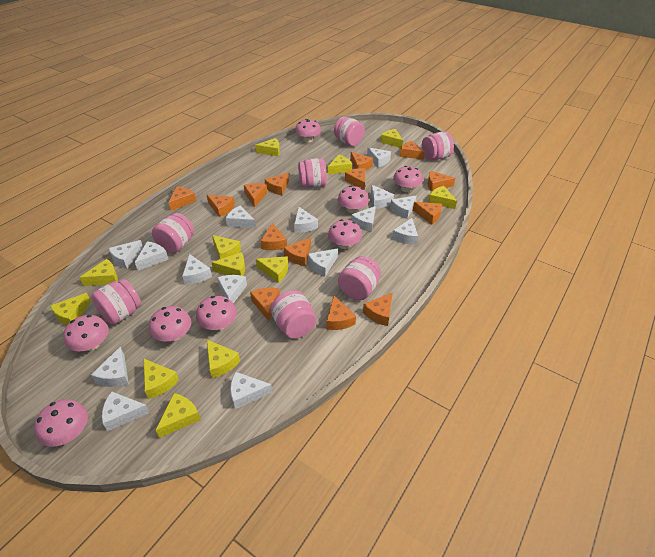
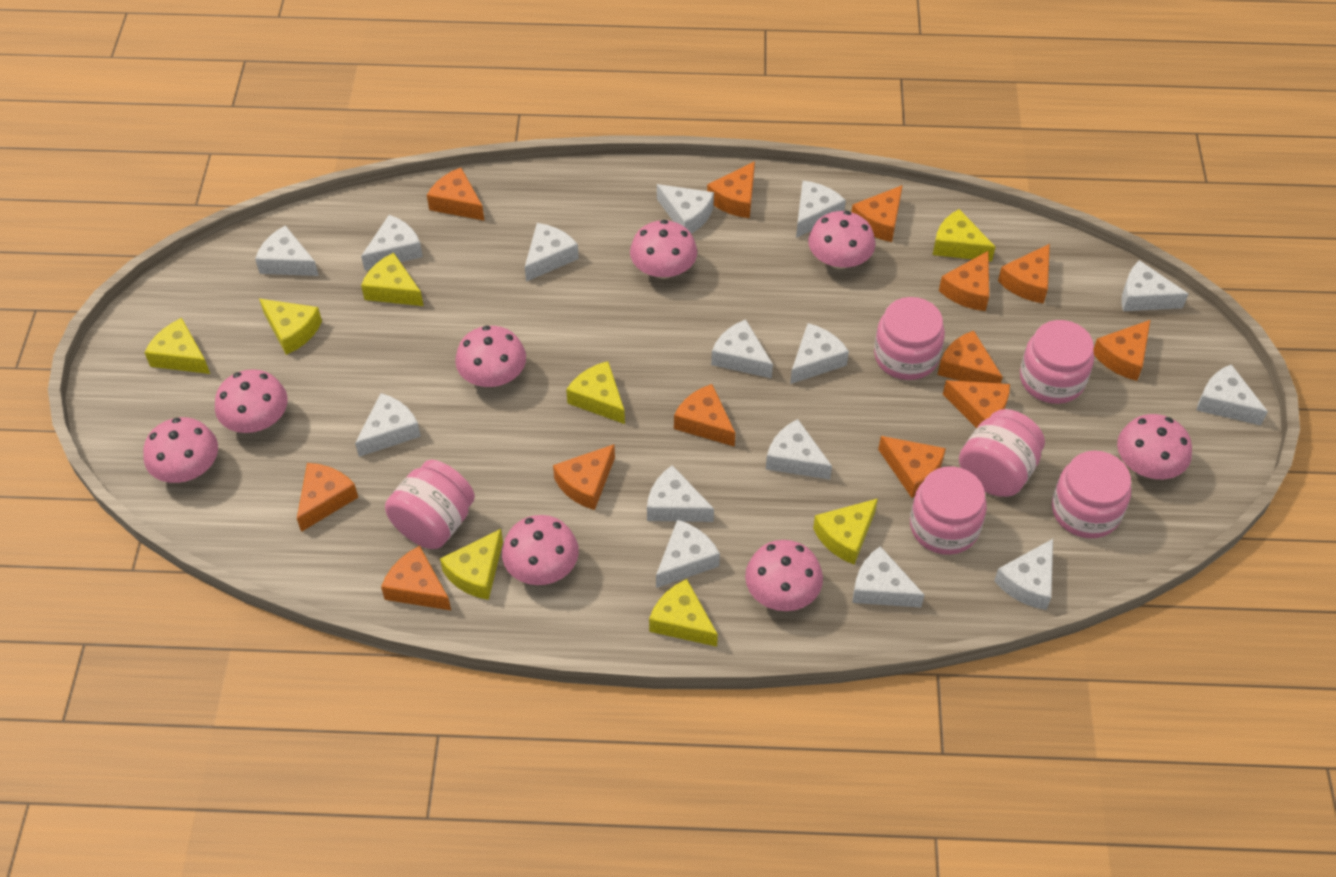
orange cheese: [169,186,196,211] [207,195,235,217] [244,183,267,207] [250,288,280,321] [261,223,287,250] [265,173,289,195] [284,237,311,266] [326,296,356,330] [345,168,365,190] [350,152,373,171] [363,292,393,326] [400,141,425,160] [413,202,442,225] [428,171,455,191] = 14 -> [297,463,358,532] [381,546,451,610] [427,168,484,221] [553,444,615,510] [674,384,735,447] [707,161,755,218] [852,185,903,242] [878,436,946,498] [937,331,1003,383] [939,251,989,311] [943,380,1010,428] [998,244,1050,304] [1093,320,1150,381] = 13
pink jar: [91,279,141,325] [152,213,194,253] [270,290,316,338] [298,158,327,188] [334,117,365,147] [338,256,381,300] [422,131,454,160] = 7 -> [385,460,475,549] [874,297,945,380] [910,466,987,555] [959,409,1045,497] [1020,320,1094,404] [1052,451,1131,538] = 6
yellow cheese: [50,293,91,325] [79,259,118,286] [144,359,179,399] [156,393,201,438] [207,340,240,378] [211,252,245,276] [212,235,241,259] [255,138,280,156] [256,256,288,283] [327,155,352,175] [381,129,403,148] [428,186,457,209] = 12 -> [144,318,210,374] [259,299,322,355] [361,253,424,306] [440,529,503,600] [566,361,625,424] [649,579,718,647] [813,499,878,564] [933,209,995,262] = 8

